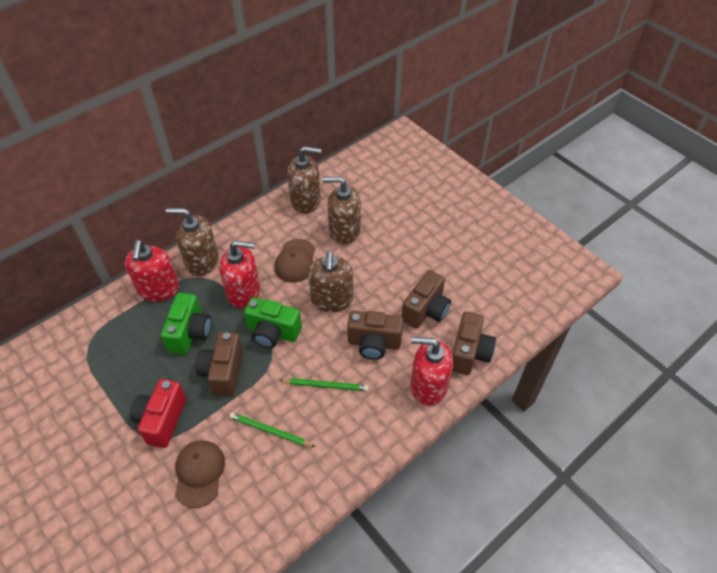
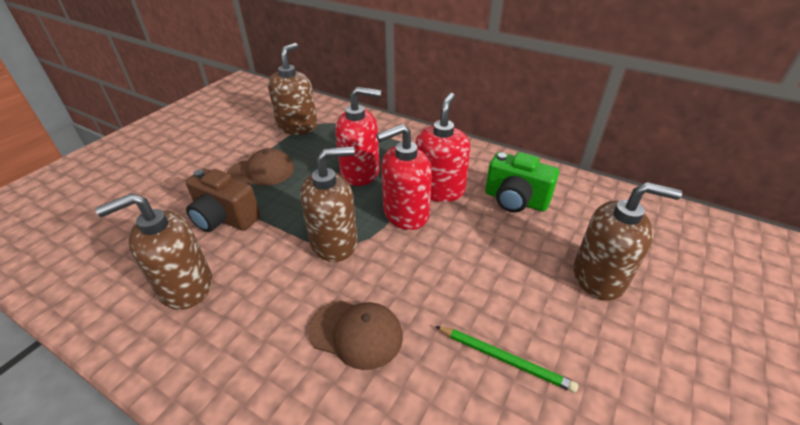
brown camera: [196,332,243,396] [347,311,403,360] [402,270,451,329] [452,311,496,375] = 4 -> [186,168,260,232] = 1
green camera: [161,293,211,354] [244,297,302,348] = 2 -> [485,152,559,212] = 1
green pencil: [229,412,315,447] [280,378,369,391] = 2 -> [436,326,578,393] = 1
red camera: [130,379,186,448] = 1 -> none = 0

